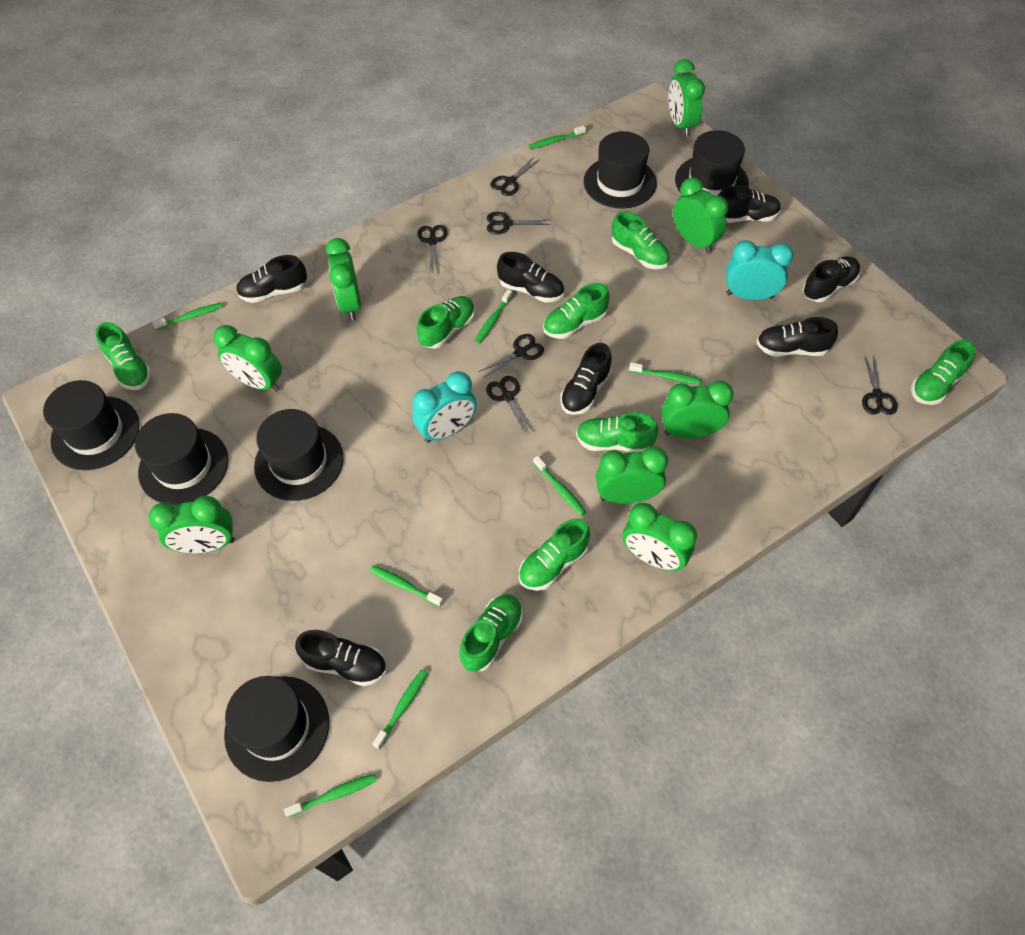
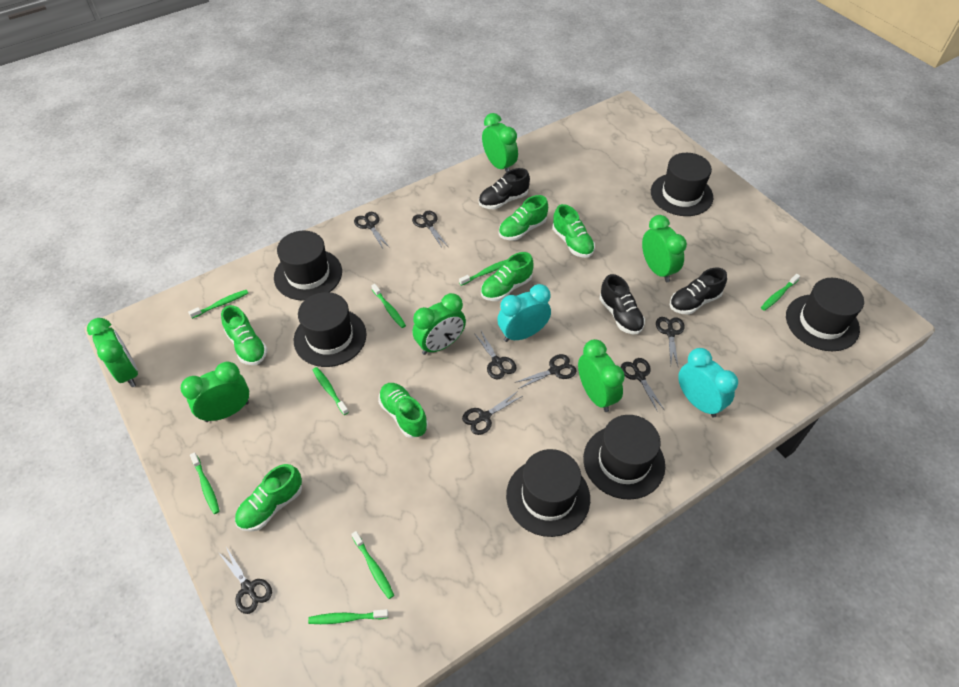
black scissors: [417,225,448,273] [478,334,544,378] [486,376,534,434] [487,212,551,234] [490,157,540,196] [862,355,897,415] = 6 -> [219,547,272,614] [354,212,390,248] [412,211,448,248] [462,391,522,435] [474,331,517,379] [514,354,577,389] [621,358,664,412] [656,317,685,365] = 8
black shoe: [236,255,307,303] [295,630,387,686] [497,252,564,303] [560,343,612,415] [718,185,781,223] [756,317,838,357] [803,256,860,302] = 7 -> [479,168,530,209] [600,274,645,334] [670,268,727,315] = 3
green clock: [149,496,235,554] [213,325,282,392] [326,238,361,320] [596,447,668,504] [622,503,697,571] [662,381,734,439] [669,59,705,137] [673,177,728,254] = 8 -> [87,318,138,387] [180,362,249,422] [413,293,466,355] [482,113,518,172] [578,339,625,412] [642,215,687,282] = 6
green shoe: [96,322,152,390] [417,296,475,349] [460,594,523,672] [519,518,590,591] [543,283,610,339] [576,412,658,452] [612,211,670,269] [911,340,976,405] = 8 -> [221,305,268,365] [235,464,302,532] [378,383,428,438] [481,252,534,301] [499,195,548,241] [552,204,595,258] = 6

